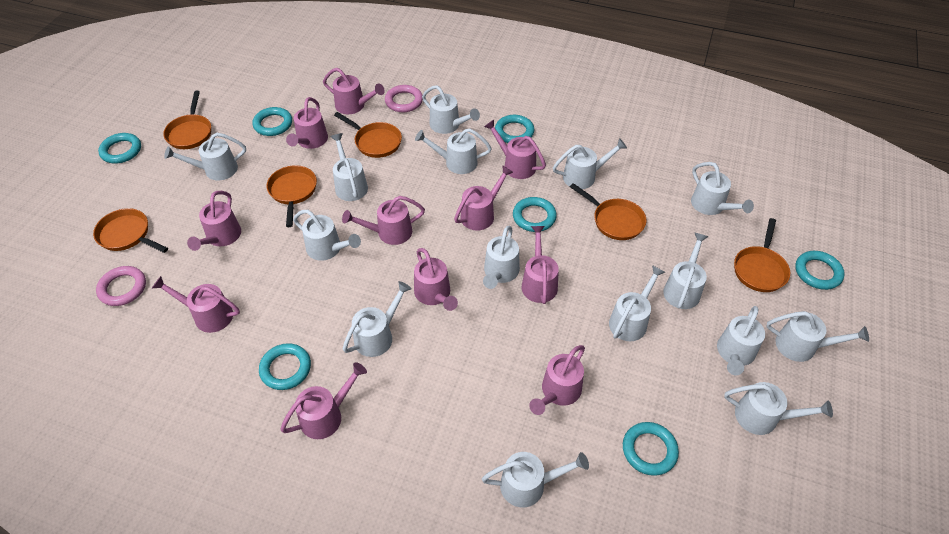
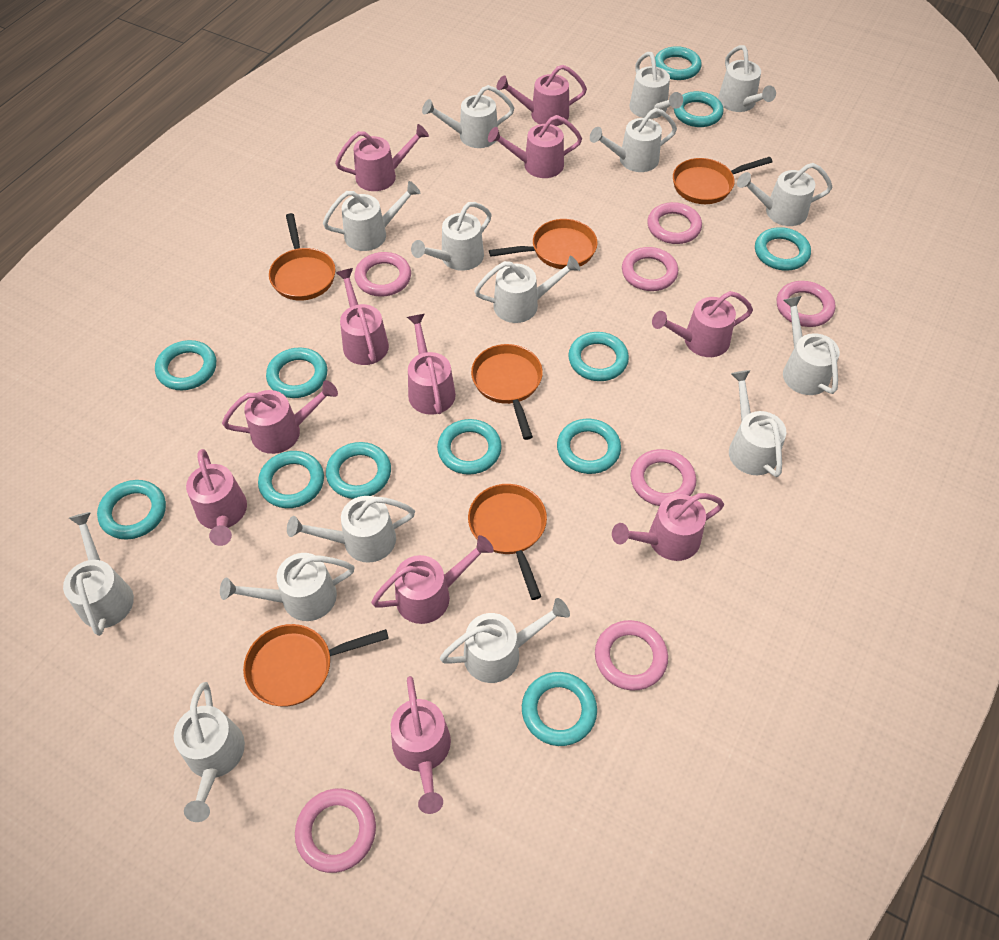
pink ring: [96,266,146,306] [385,85,423,112] = 2 -> [295,789,376,873] [354,252,411,297] [595,620,668,691] [622,247,678,291] [630,449,696,506] [647,202,702,244] [777,281,835,327] = 7
turquoise ring: [98,133,141,163] [253,107,292,136] [259,343,311,390] [495,115,534,143] [513,197,557,232] [623,422,679,476] [795,251,845,290] = 7 -> [97,480,166,540] [155,340,216,390] [258,451,324,508] [266,348,327,398] [326,442,391,499] [437,419,502,475] [522,672,597,746] [557,419,621,474] [568,332,629,381] [655,46,702,80] [674,91,724,127] [755,227,811,270] = 12

